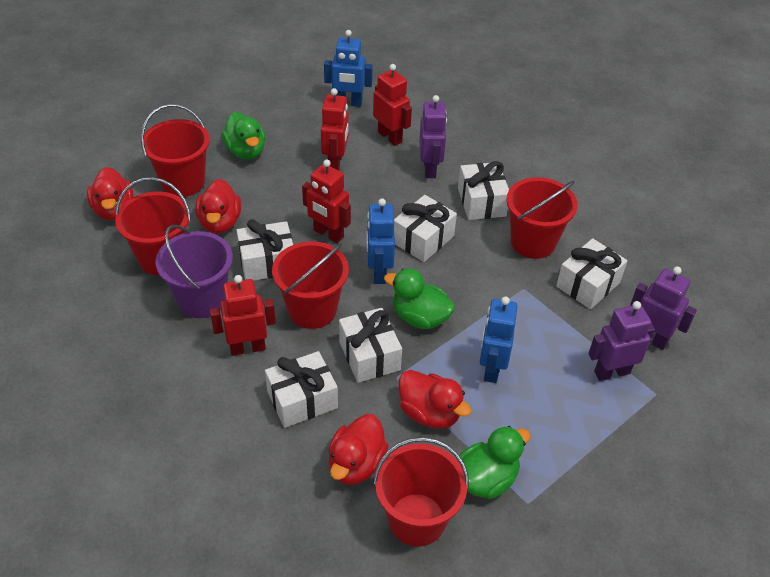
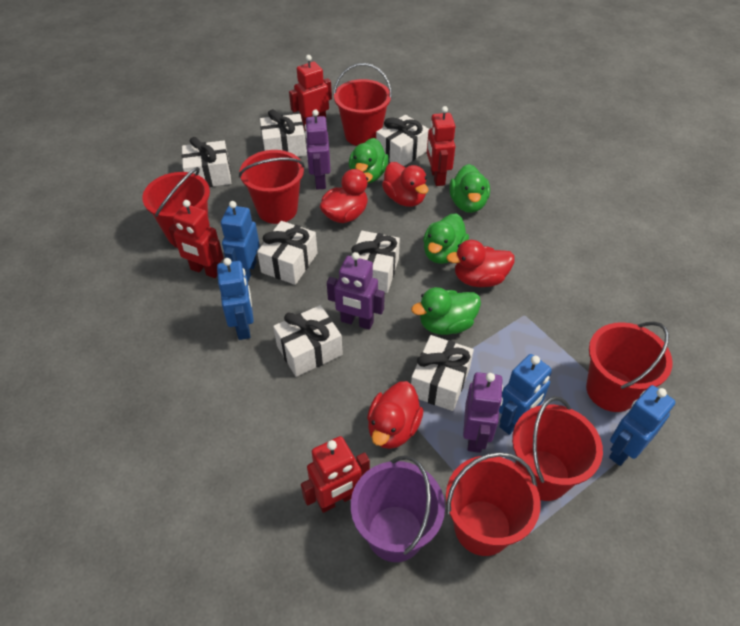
blue robot: [324,30,373,107] [366,198,395,284] [480,296,518,383] = 3 -> [217,258,254,340] [221,201,260,281] [499,354,552,435] [609,385,675,466] = 4
green duck: [221,112,266,160] [384,268,455,329] [456,426,531,499] = 3 -> [349,138,389,183] [411,287,481,335] [423,214,469,264] [449,164,490,213] = 4
red bucket: [115,177,191,275] [141,104,210,197] [272,242,349,329] [373,437,469,547] [506,177,577,259] = 5 -> [142,167,210,245] [239,150,305,224] [333,63,392,146] [446,452,541,556] [512,396,603,501] [586,322,673,412] = 6
white gift: [236,219,293,281] [265,351,338,428] [339,308,402,383] [394,195,457,262] [458,161,509,220] [556,238,628,309] = 6 -> [182,137,231,187] [257,221,318,285] [260,109,307,157] [273,305,343,377] [351,231,400,293] [376,115,429,166] [411,335,474,411] = 7

